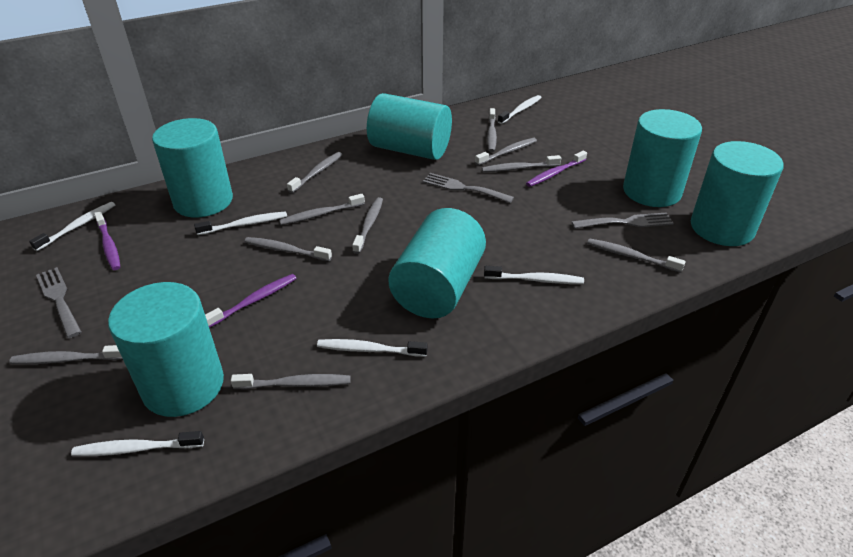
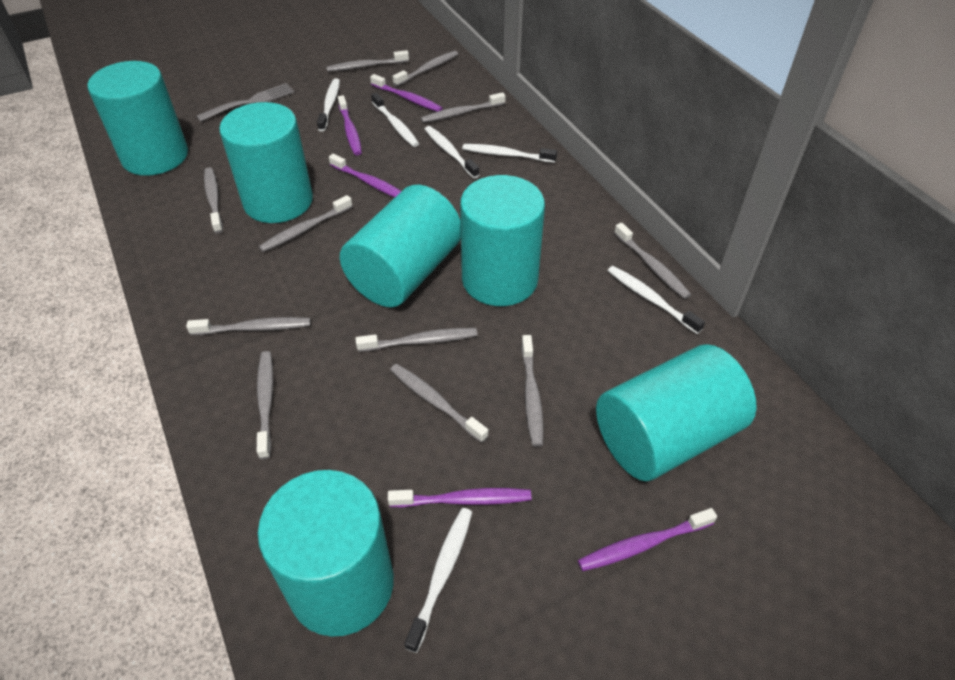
grey fork: [36,267,81,338] [423,173,514,203] [572,213,674,229] = 3 -> [197,83,295,122] = 1
grey toothbrush: [9,345,123,364] [231,374,351,389] [245,237,332,261] [279,194,365,225] [287,152,342,193] [352,197,383,254] [475,138,537,166] [482,155,561,172] [487,108,497,152] [587,238,686,273] = 10 -> [186,317,311,335] [204,167,223,233] [257,351,273,460] [259,195,353,252] [326,50,409,72] [355,328,478,352] [390,364,488,443] [393,51,458,86] [421,92,506,123] [521,335,543,447] [614,223,691,299] = 11
purple toothbrush: [94,211,120,270] [205,274,297,328] [526,151,587,187] = 3 -> [329,154,401,198] [338,95,362,155] [370,74,443,112] [388,488,531,508] [578,508,717,571] = 5

